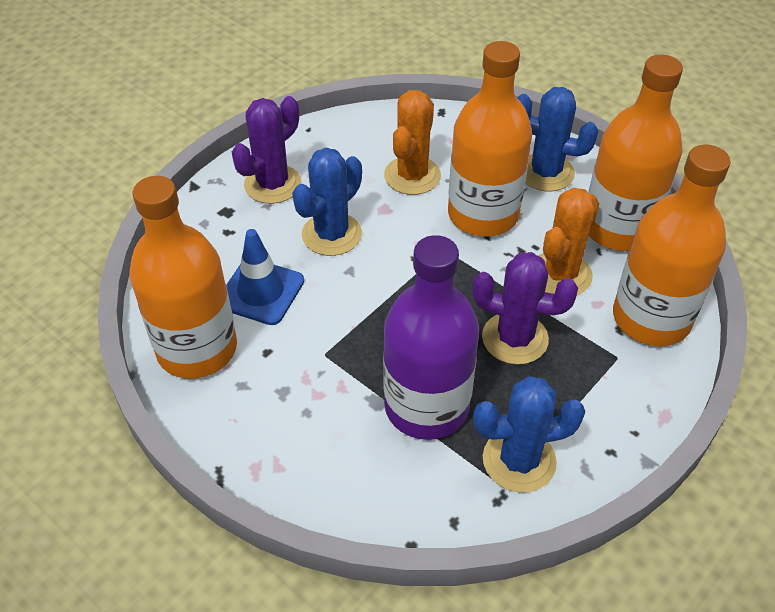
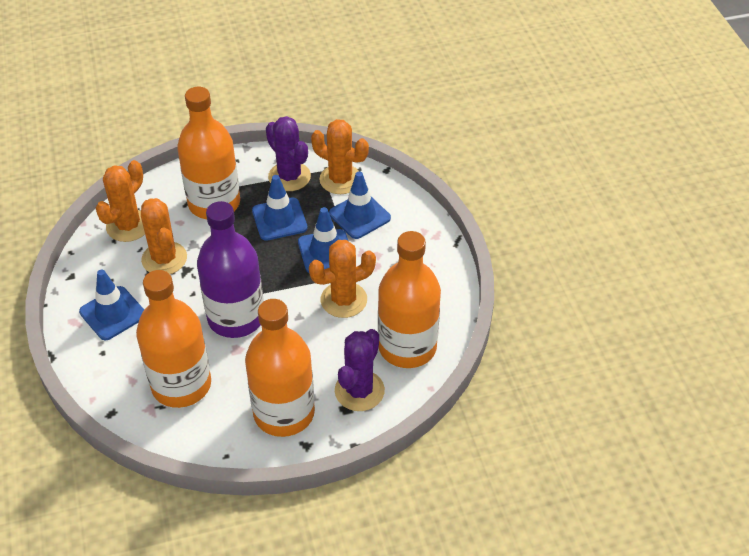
blue cactus: [292,148,362,256] [473,376,585,493] [517,87,598,191] = 3 -> none = 0
blue traffic cone: [226,229,304,325] = 1 -> [79,269,144,340] [252,175,308,241] [298,207,348,273] [329,171,391,239] = 4
orange cactus: [384,90,441,195] [538,188,599,296] = 2 -> [96,160,145,242] [141,198,187,274] [309,240,376,318] [311,119,369,194] = 4

